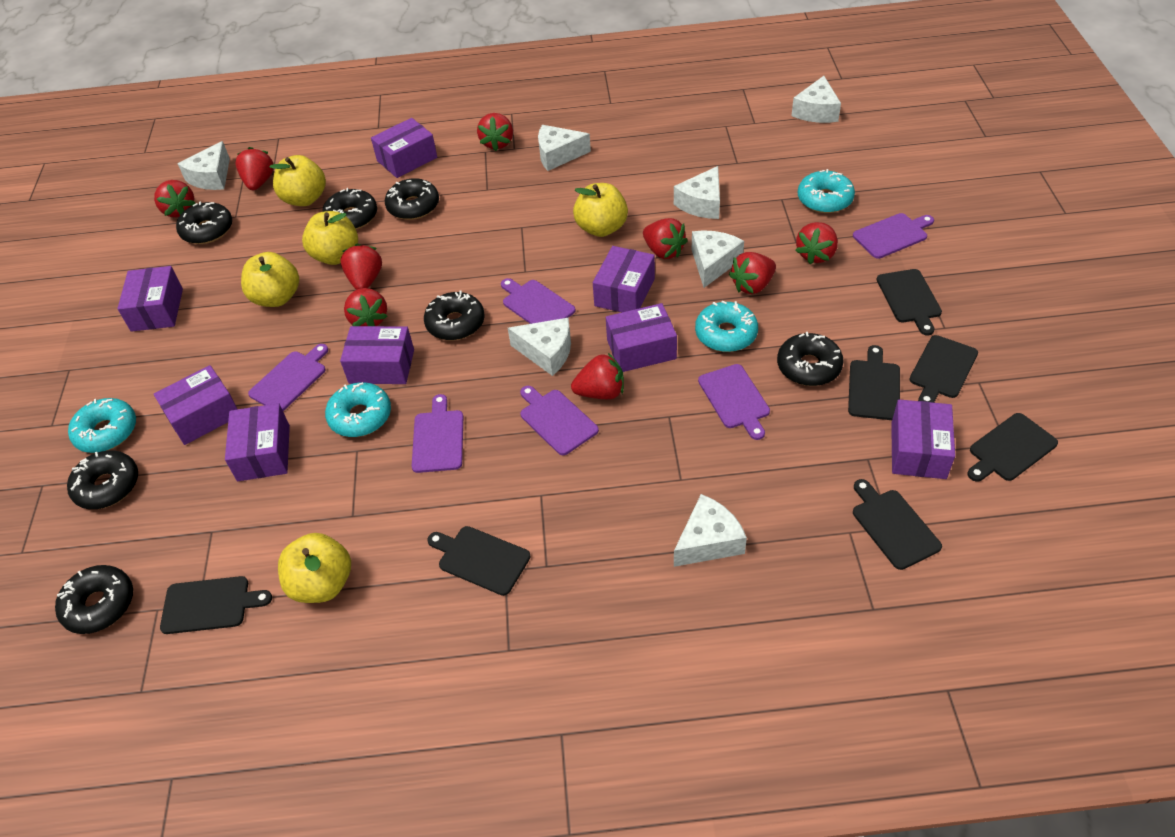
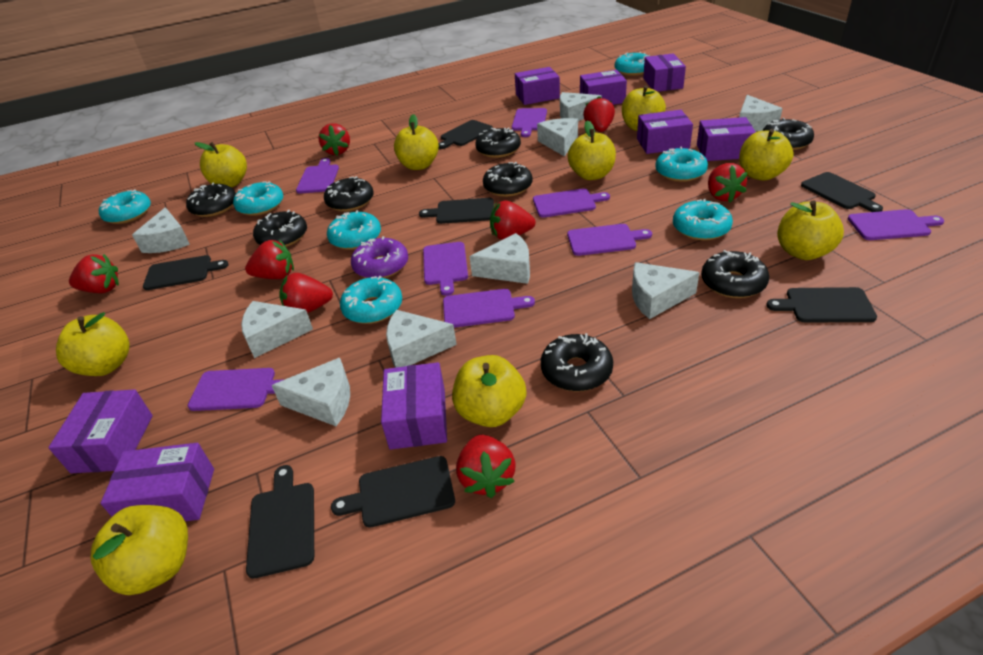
black donut: [55,565,133,634] [67,450,138,509] [176,201,232,244] [322,188,377,229] [385,178,439,220] [424,291,485,340] [777,332,844,386] = 7 -> [186,182,236,217] [253,210,307,247] [324,176,374,212] [475,127,521,158] [483,162,533,197] [541,333,613,391] [701,250,769,298] [763,118,814,150] = 8
purple cutting board: [248,344,328,411] [412,394,463,473] [501,278,576,324] [520,386,599,455] [698,364,770,440] [853,213,934,259] = 6 -> [188,368,285,411] [296,158,339,194] [423,242,468,296] [443,289,535,328] [512,108,547,137] [533,188,610,218] [567,224,652,256] [848,209,944,240] = 8
purple donut: none = 0 -> [351,236,408,278] = 1
red strawberry: [154,180,195,217] [235,147,274,190] [341,244,382,290] [344,288,388,326] [477,113,513,151] [571,353,624,399] [643,218,688,259] [729,252,776,294] [795,222,838,264] = 9 -> [69,254,119,293] [245,240,294,279] [279,273,333,313] [318,123,350,156] [456,435,516,498] [490,200,535,240] [583,96,615,132] [708,163,748,202] = 8
turquoise donut: [68,398,136,453] [325,382,391,437] [695,300,758,352] [798,169,855,213] = 4 -> [99,189,151,224] [233,181,283,216] [327,210,381,250] [340,276,402,324] [615,52,650,76] [655,147,708,182] [673,199,733,241] = 7
white cheese: [177,141,230,190] [508,318,571,376] [538,125,591,171] [674,166,720,219] [674,494,747,567] [692,230,744,288] [791,76,841,123] = 7 -> [132,207,190,253] [241,301,313,358] [271,358,350,426] [386,310,457,368] [470,233,530,284] [537,118,578,157] [560,92,602,121] [632,262,699,319] [739,95,783,131] = 9
yellow apple: [241,252,299,307] [270,155,326,206] [278,533,351,603] [302,211,358,265] [573,183,628,237] = 5 -> [56,312,129,376] [91,505,188,595] [195,142,247,187] [394,114,439,170] [452,355,526,427] [568,120,616,180] [622,85,666,131] [739,129,794,181] [777,200,844,260] = 9

